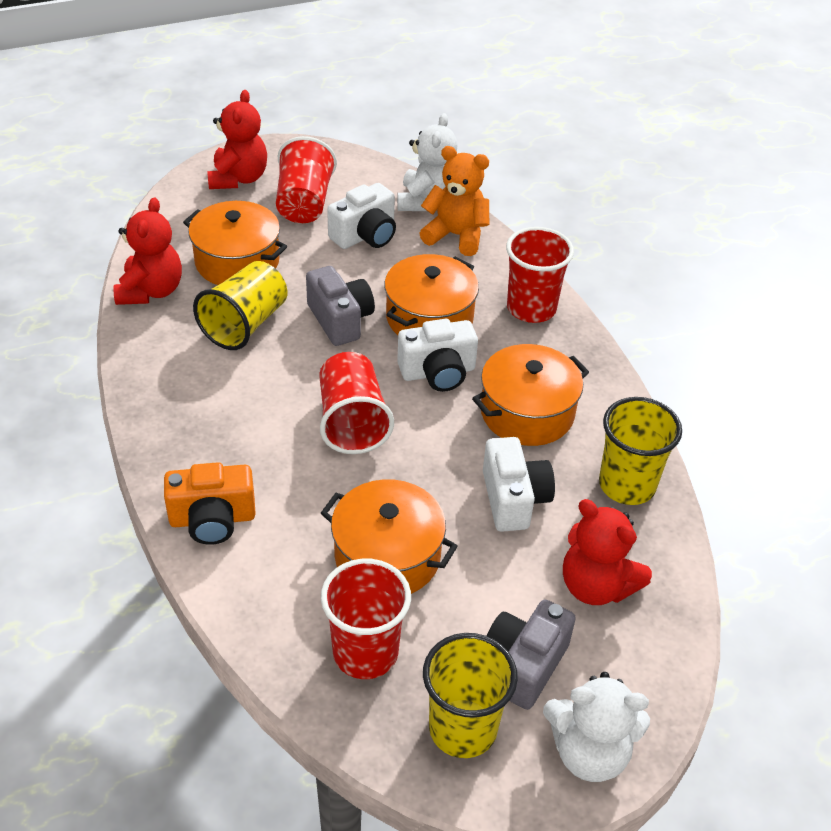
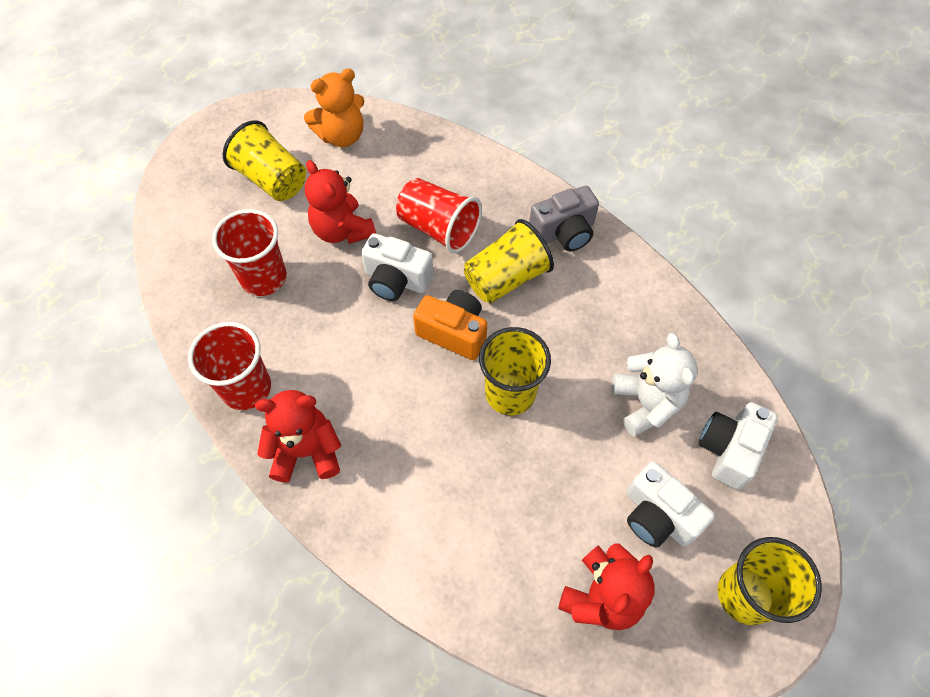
grey camera: [306,266,375,346] [487,600,576,710] = 2 -> [529,186,599,251] = 1
orange pot: [183,201,287,285] [321,479,458,594] [384,254,479,335] [472,344,589,446] = 4 -> none = 0
red cup: [276,136,337,223] [319,352,394,454] [321,559,411,679] [506,227,574,323] = 4 -> [188,322,271,410] [212,209,287,296] [396,178,482,253] = 3
white teddy bear: [397,113,457,211] [543,672,650,782] = 2 -> [612,333,698,436] = 1
yellow cup: [193,261,287,350] [423,633,518,758] [599,397,682,505] = 3 -> [223,120,306,201] [464,219,554,303] [479,327,551,415] [718,537,822,625] = 4

